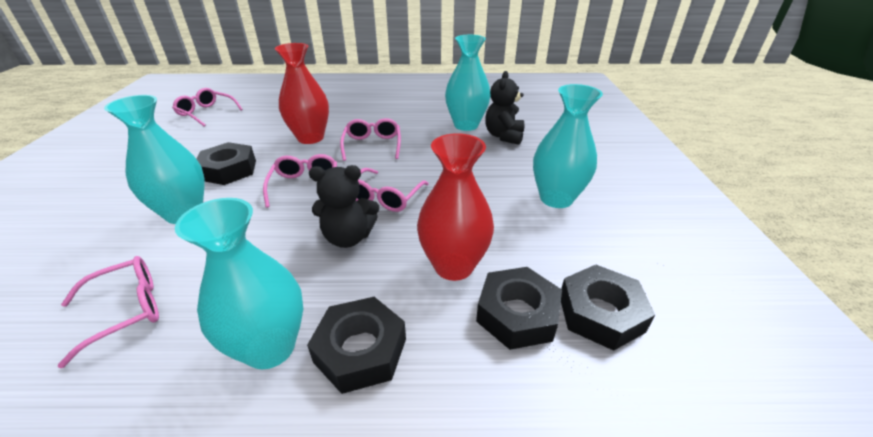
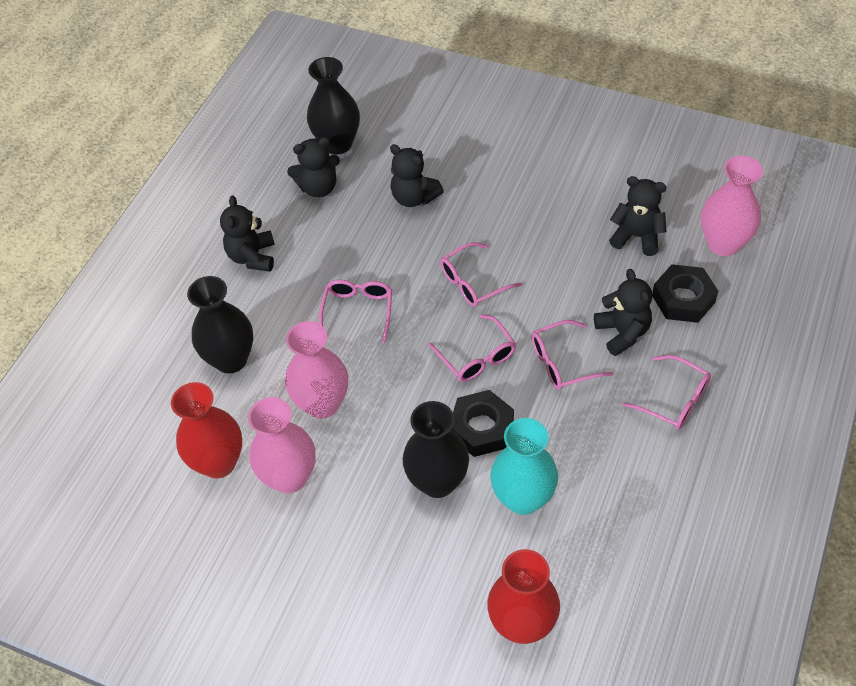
black nut: [197,142,256,185] [307,297,406,394] [476,267,562,350] [561,265,655,351] = 4 -> [451,390,514,457] [652,264,718,323] = 2
black teddy bear: [309,165,379,248] [485,71,524,145] = 2 -> [220,196,275,272] [287,137,340,197] [390,144,444,207] [594,269,652,356] [609,176,667,256] = 5
black vase: none = 0 -> [187,276,253,373] [307,57,360,154] [403,401,469,498] = 3
pink vase: none = 0 -> [248,397,316,493] [285,321,348,419] [701,156,763,256] = 3
turquoise vase: [104,95,204,224] [175,198,303,369] [445,35,490,131] [533,84,603,208] = 4 -> [490,418,558,515] = 1

